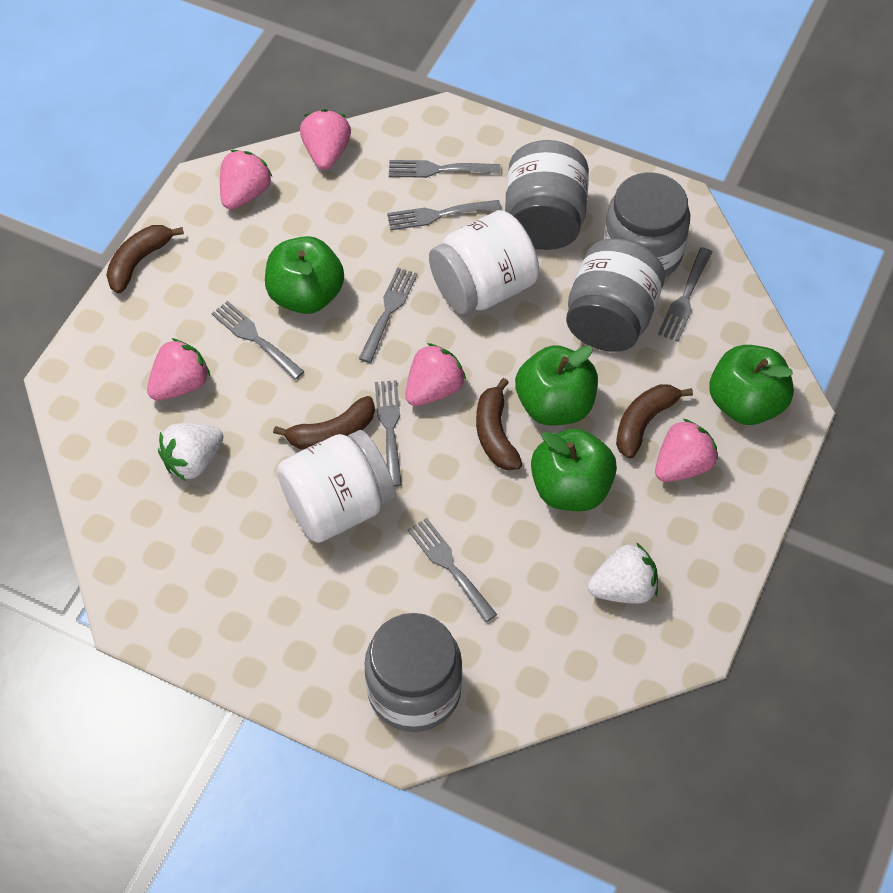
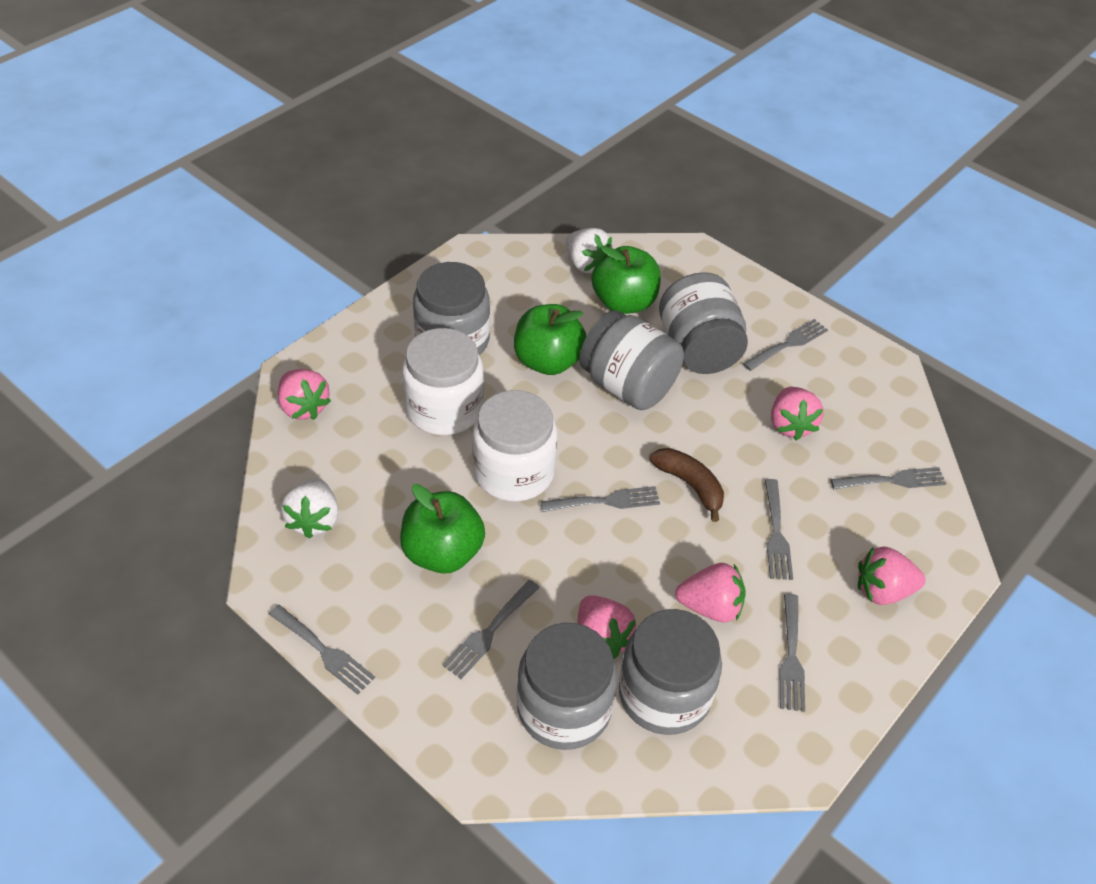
brown banana: [106,225,184,293] [273,396,375,450] [476,378,522,471] [616,384,693,459] = 4 -> [650,448,724,522] = 1
green apple: [265,236,344,314] [515,345,598,426] [531,428,617,511] [710,345,794,425] = 4 -> [400,484,485,574] [514,304,586,375] [592,245,661,314] = 3
grey jar: [364,613,462,732] [505,140,589,250] [566,239,665,352] [604,172,690,277] = 4 -> [413,262,490,355] [517,623,618,750] [579,310,684,410] [619,609,722,735] [659,272,748,374] = 5

